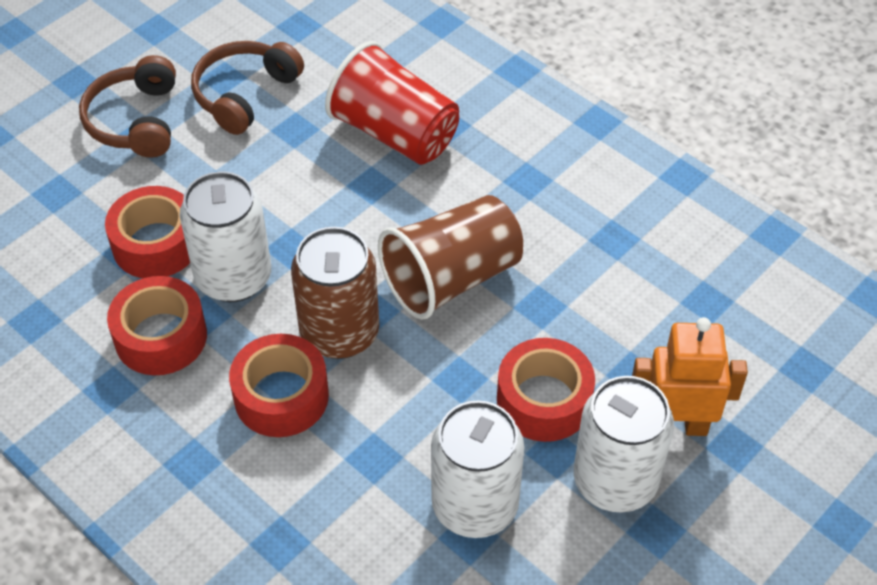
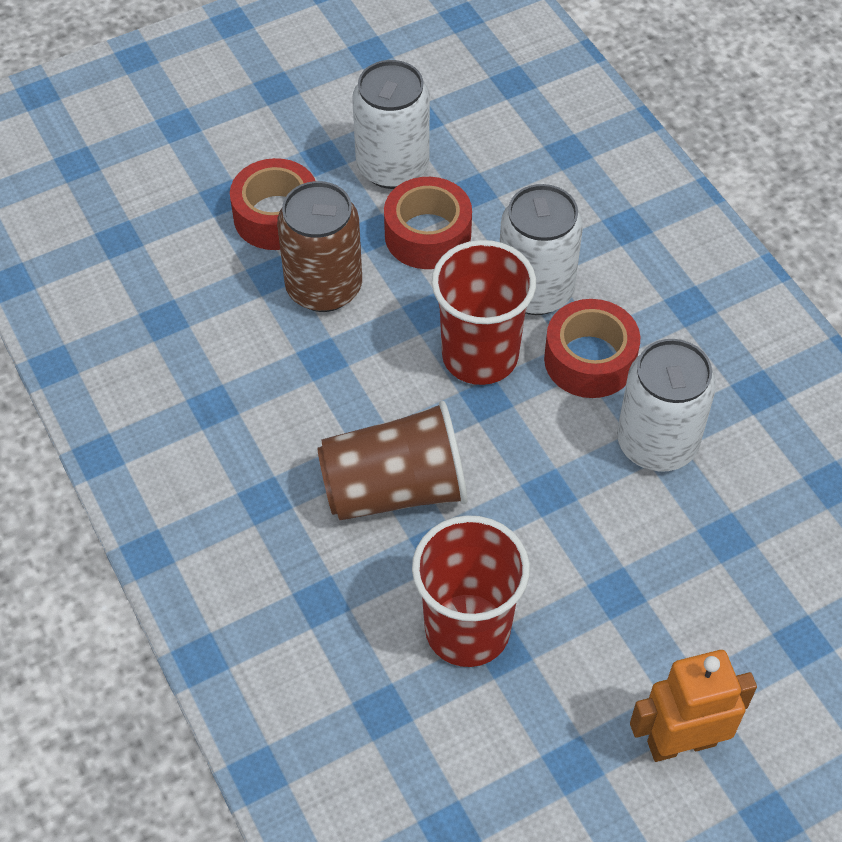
brown headphones: [79,55,176,157] [191,41,304,135] = 2 -> none = 0
red cup: [325,41,459,165] = 1 -> [412,515,530,667] [432,240,536,385] = 2
red tape: [105,186,190,278] [107,276,207,375] [229,334,329,437] [497,338,595,442] = 4 -> [230,158,315,250] [384,177,472,269] [544,299,640,398] = 3

